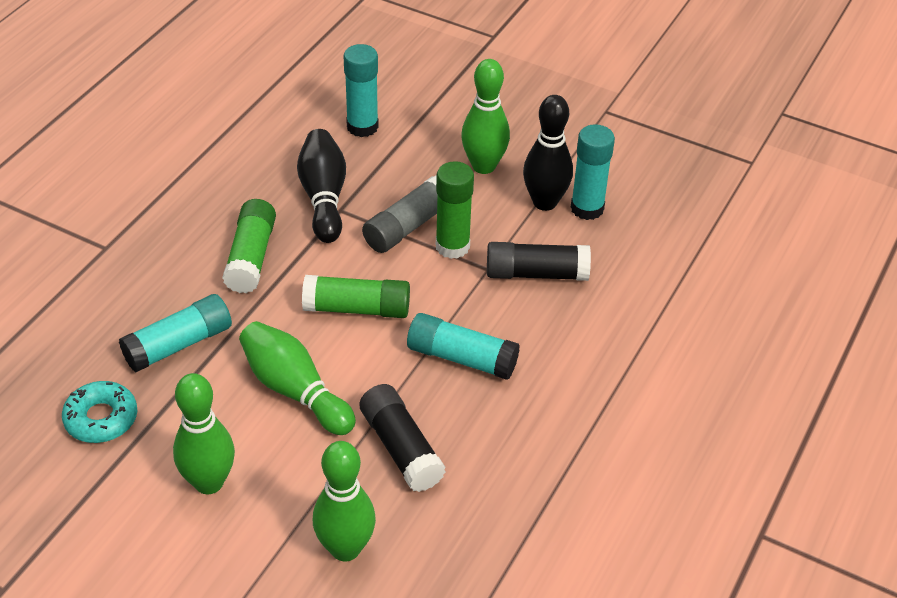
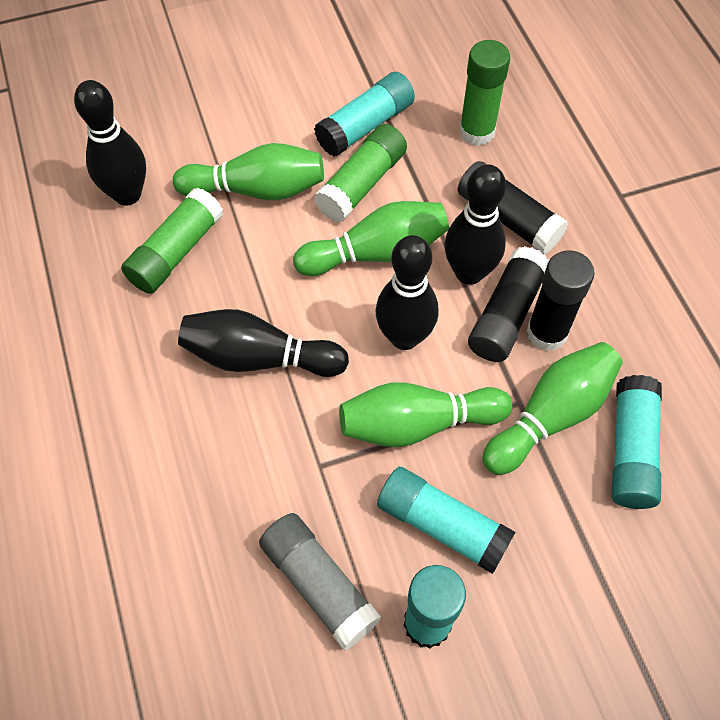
black bowling pin: [297,129,346,243] [523,95,573,211] = 2 -> [74,80,146,206] [178,309,349,377] [376,235,439,350] [445,164,506,285] = 4
black glue stick: [360,384,446,492] [487,242,591,281] = 2 -> [458,161,568,254] [468,246,549,362] [527,250,594,351] = 3
turquoise donut: [62,381,137,443] = 1 -> none = 0

